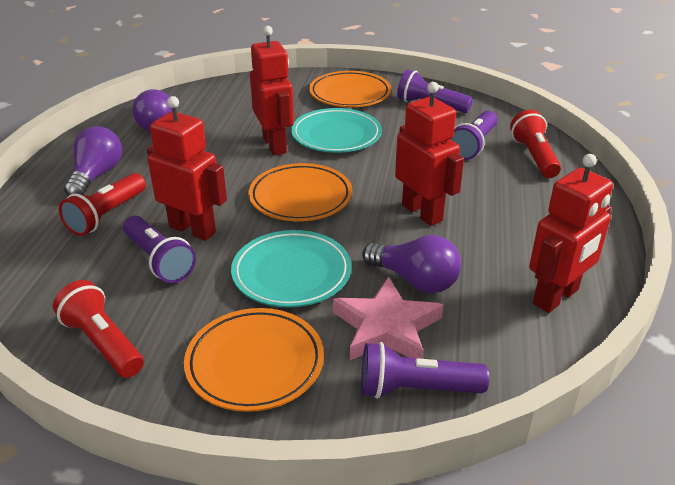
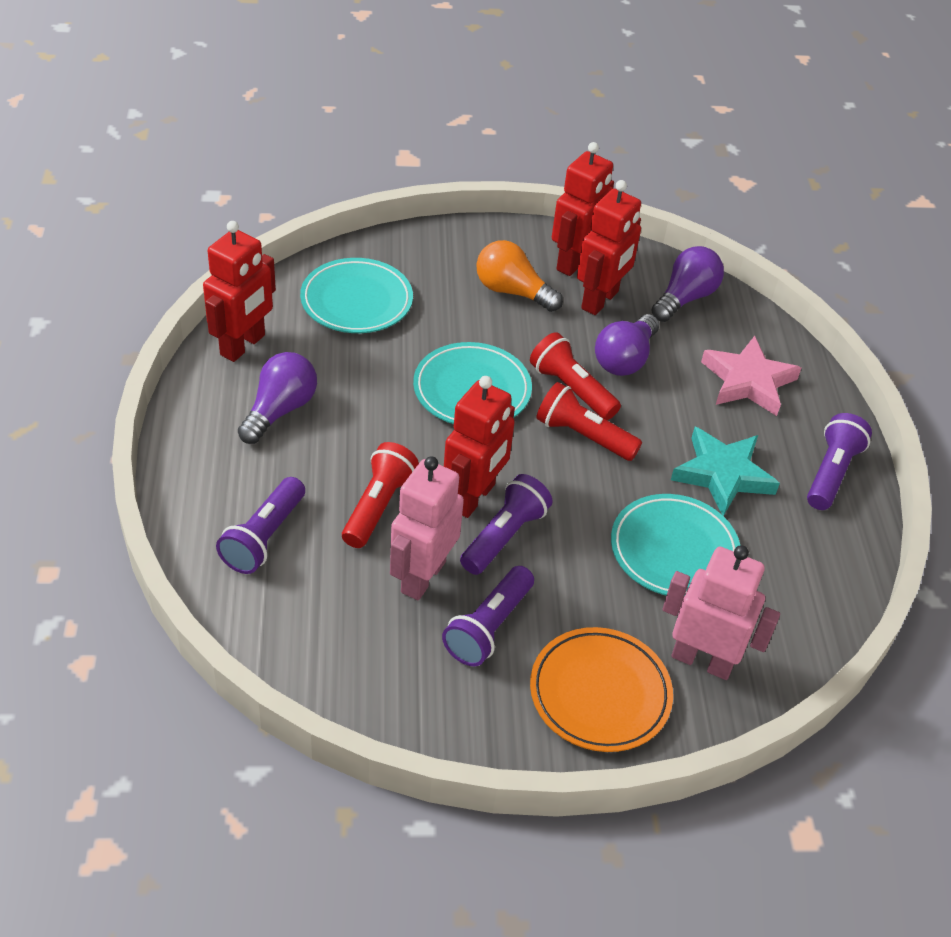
orange light bulb: none = 0 -> [476,240,563,312] = 1
orange plate: [184,308,324,412] [248,163,353,221] [309,71,391,107] = 3 -> [530,627,673,752] = 1
pink robot: none = 0 -> [390,456,464,600] [663,545,780,680] = 2
turquoise plate: [231,230,351,307] [291,108,382,153] = 2 -> [300,258,413,333] [413,342,532,424] [611,494,740,596] = 3
turquoise star: none = 0 -> [671,427,780,516] = 1

